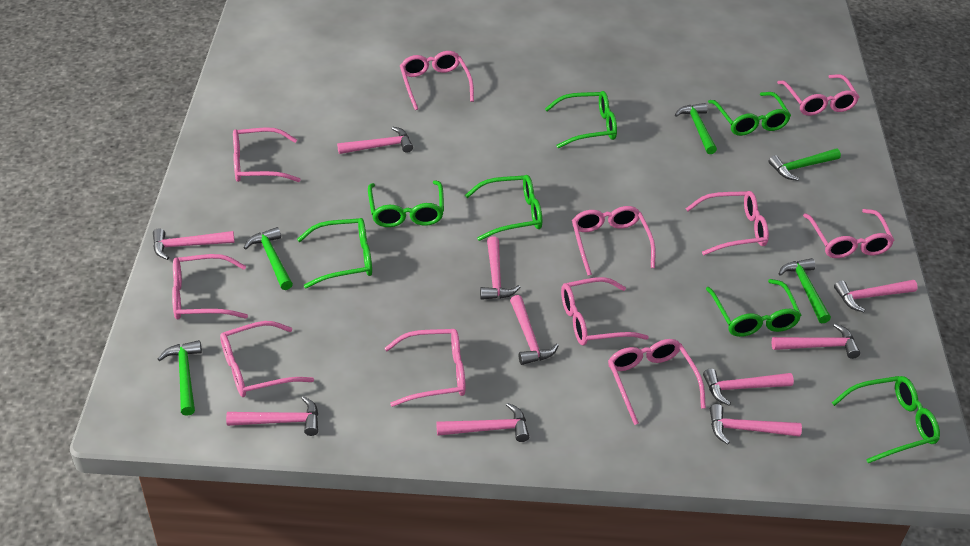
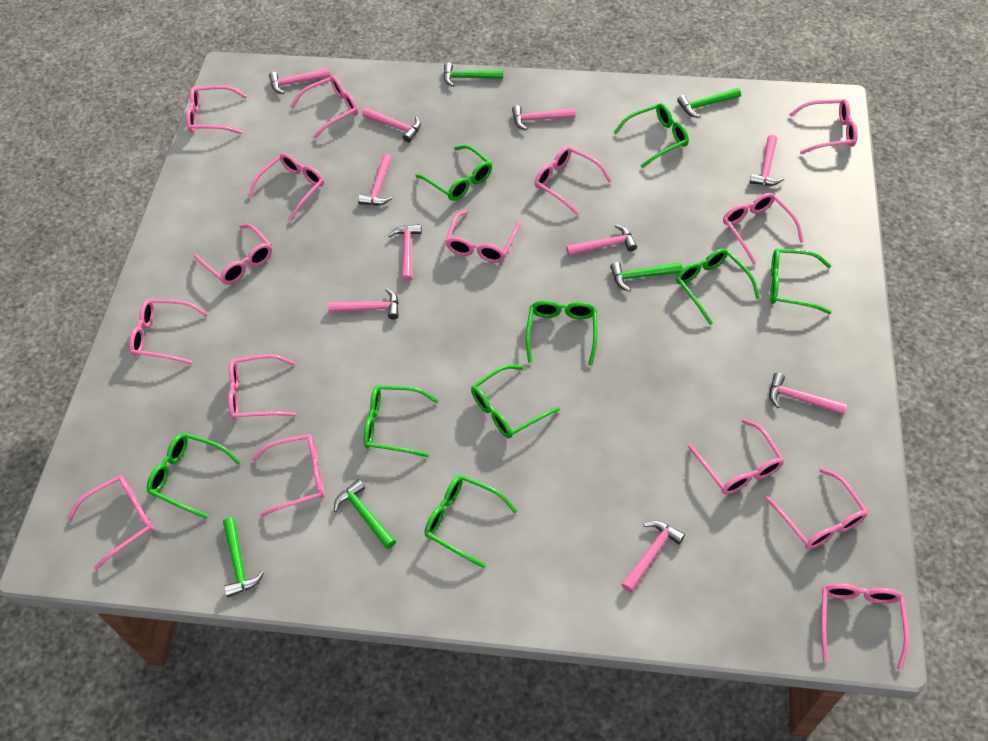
green glasses: [297,218,372,288] [368,180,444,227] [465,175,542,241] [545,91,617,148] [706,279,802,337] [708,92,791,136] [832,376,940,463] = 7 -> [147,433,241,519] [364,385,439,457] [415,145,492,201] [424,475,517,568] [471,365,560,438] [526,300,598,366] [613,103,689,168] [676,248,760,325] [770,249,832,314] = 9
pink glasses: [172,254,248,319] [220,321,314,397] [233,127,301,182] [385,329,466,407] [400,51,474,110] [561,277,649,346] [572,206,656,276] [608,339,706,425] [686,191,769,255] [777,74,859,116] [803,209,895,258] = 11 -> [67,475,154,570] [129,299,208,364] [186,85,247,134] [194,224,272,284] [228,354,297,420] [248,153,324,221] [252,434,325,517] [290,76,358,139] [445,210,520,263] [534,146,612,215] [687,419,785,494] [723,193,804,264] [765,468,868,549] [789,99,858,154] [821,583,909,670] = 15

